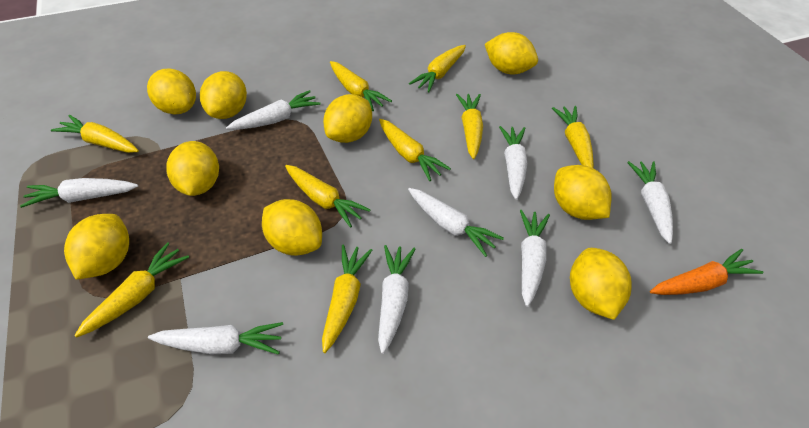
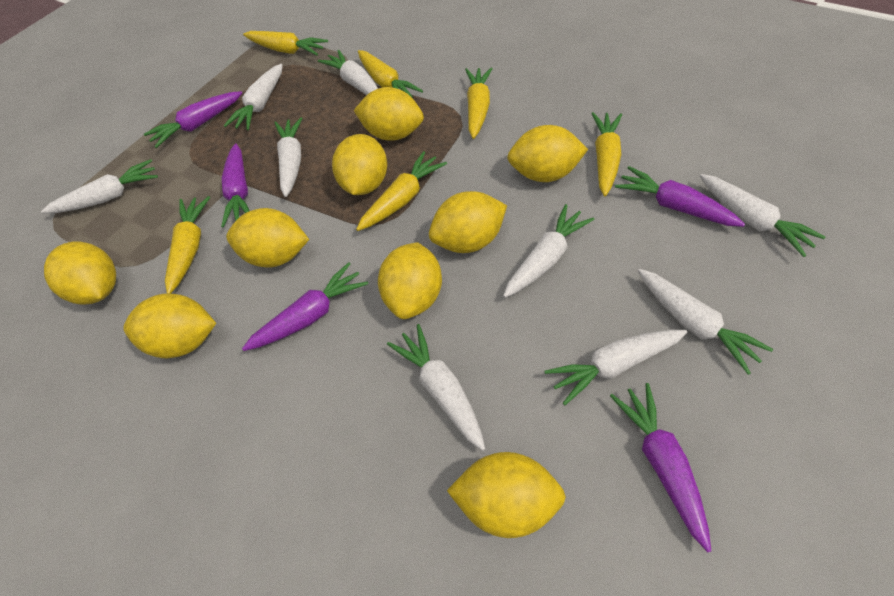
orange carrot: [650,249,764,295] = 1 -> none = 0
purple carrot: none = 0 -> [144,91,242,148] [221,143,250,228] [242,262,368,351] [610,383,711,552] [615,166,745,227] = 5
white carrot: [20,178,138,208] [148,322,283,354] [226,90,321,130] [378,245,415,354] [408,188,504,257] [499,126,527,200] [520,210,550,307] [627,161,673,244] = 8 -> [41,159,158,214] [224,64,283,130] [274,117,303,197] [318,50,378,95] [387,324,485,451] [503,204,595,298] [545,330,687,405] [638,269,773,375] [700,174,825,257] = 9
yellow carrot: [51,115,139,153] [74,242,189,338] [285,165,371,228] [322,244,372,353] [330,61,392,111] [379,119,451,181] [409,45,466,92] [456,94,483,159] [552,106,594,168] = 9 -> [165,196,210,294] [243,31,328,55] [356,151,447,231] [358,50,423,98] [465,68,493,139] [591,112,622,196] = 6

